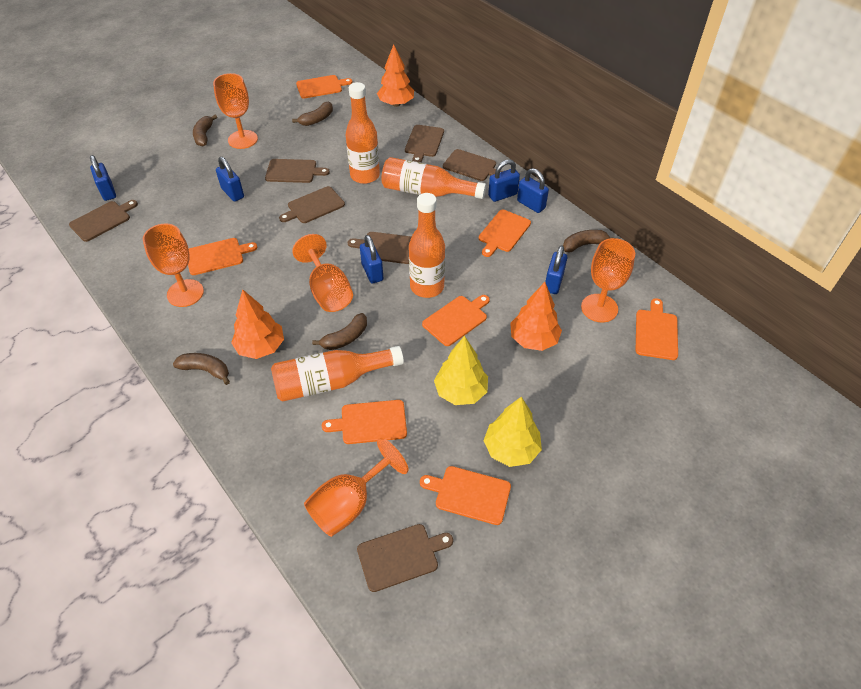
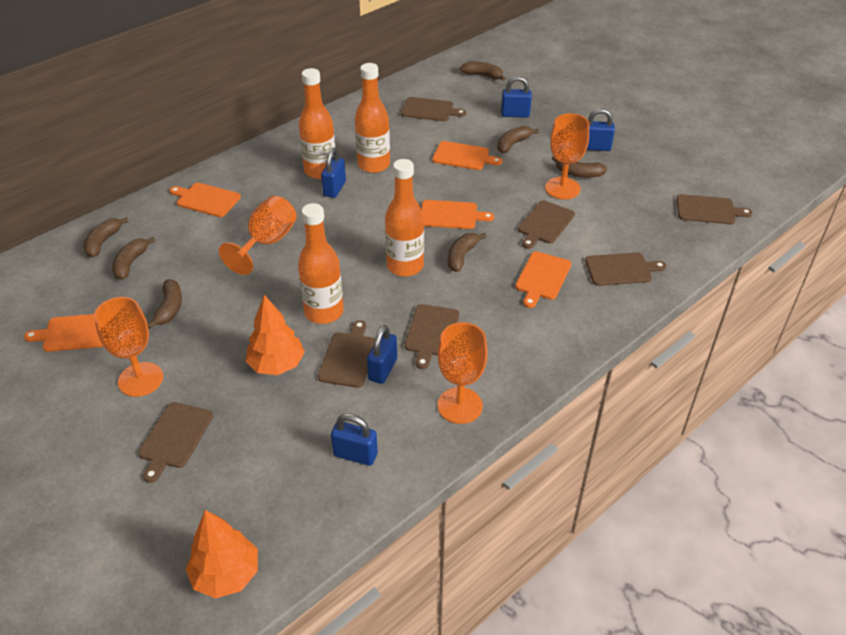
blue padlock: [90,155,116,201] [216,157,244,202] [360,235,384,283] [488,159,520,202] [517,168,549,213] [545,245,568,294] = 6 -> [321,148,346,198] [331,413,378,466] [367,325,397,384] [501,76,532,118] [587,108,615,151] = 5
brown banana: [173,353,230,385] [193,115,217,146] [292,101,333,126] [312,313,367,350] [563,230,612,252] = 5 -> [83,217,129,257] [112,237,155,280] [147,279,182,329] [448,233,486,272] [460,61,506,81] [497,126,539,154] [552,156,607,178] = 7
orange cutting board: [188,238,257,275] [296,75,352,99] [322,400,407,444] [420,466,511,525] [422,295,490,346] [479,210,531,257] [636,298,678,360] = 7 -> [24,314,104,352] [170,183,241,217] [421,200,494,229] [432,141,502,170] [515,251,571,308] = 5
orange goblet: [143,223,204,307] [213,73,258,149] [292,234,353,312] [304,438,409,537] [581,238,635,322] = 5 -> [94,297,163,397] [219,196,297,275] [437,322,488,424] [545,113,589,199] = 4
orange tree: [231,289,284,359] [377,44,414,107] [510,282,562,351] = 3 -> [186,510,258,599] [245,295,305,375] = 2
yellow tree: [434,336,488,405] [483,397,542,467] = 2 -> none = 0

